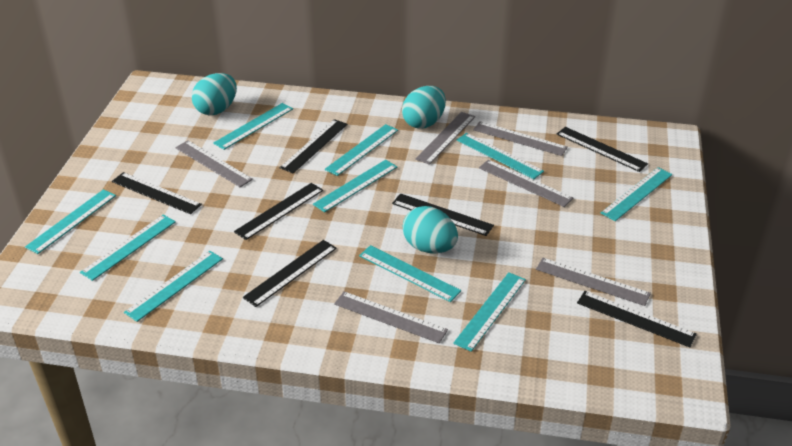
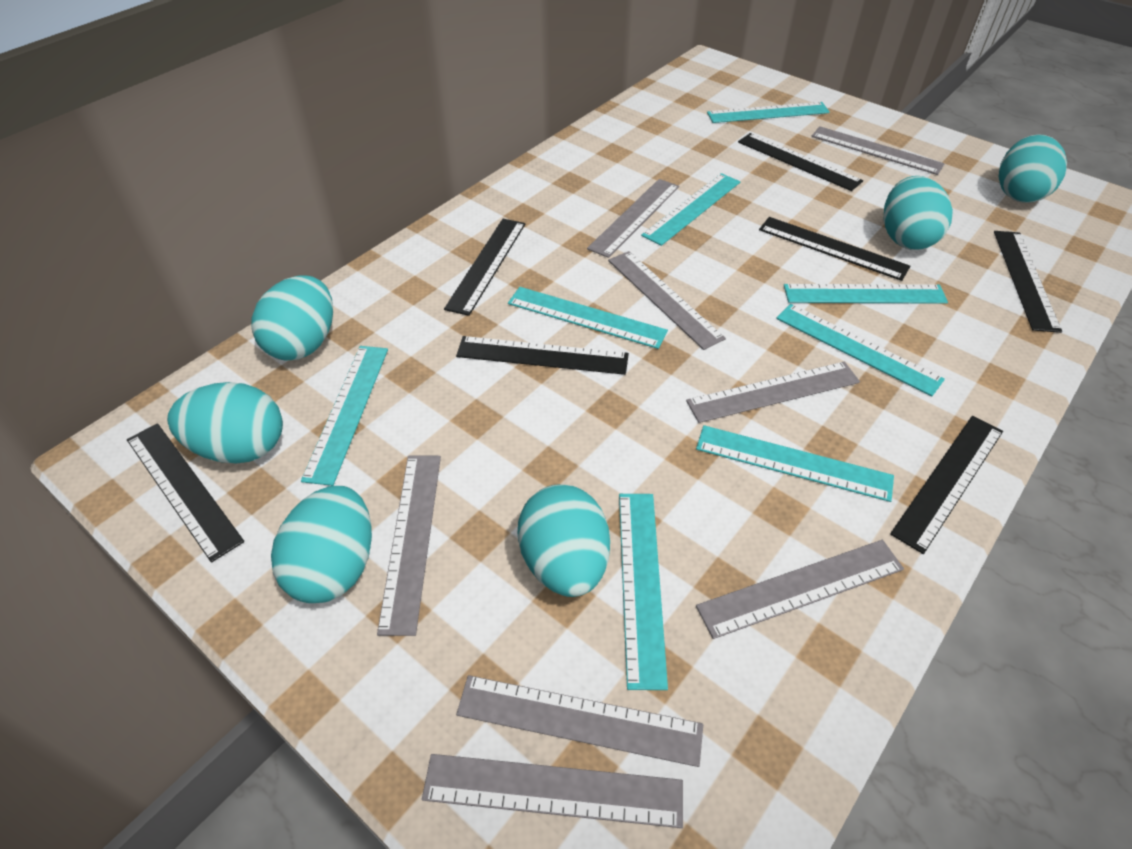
grey ruler: [175,140,253,187] [334,291,448,343] [415,112,475,165] [473,121,568,156] [479,160,573,207] [536,258,651,306] = 6 -> [377,456,441,636] [422,754,683,828] [456,675,703,767] [587,179,679,258] [608,251,726,350] [686,361,860,423] [696,540,904,639] [811,126,945,175] = 8
turquoise egg: [192,73,237,115] [402,86,446,129] [403,206,458,254] = 3 -> [167,382,283,464] [251,276,333,360] [271,486,372,603] [518,484,610,597] [884,176,953,250] [999,134,1067,203] = 6
turquoise ruler: [25,189,116,254] [80,215,176,281] [124,251,223,322] [213,103,293,150] [313,160,397,212] [325,124,398,176] [359,245,461,302] [453,272,526,352] [457,133,544,179] [601,167,673,221] = 10 -> [301,346,388,486] [508,287,668,349] [619,494,668,690] [641,173,740,246] [696,425,894,502] [707,102,830,123] [776,304,945,396] [784,284,948,304] = 8

